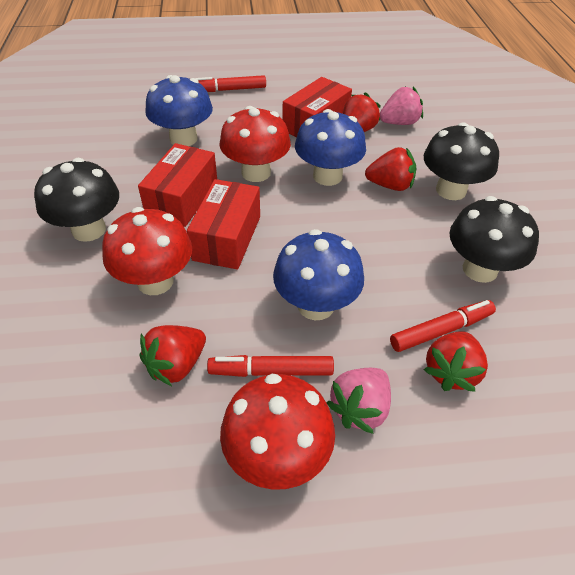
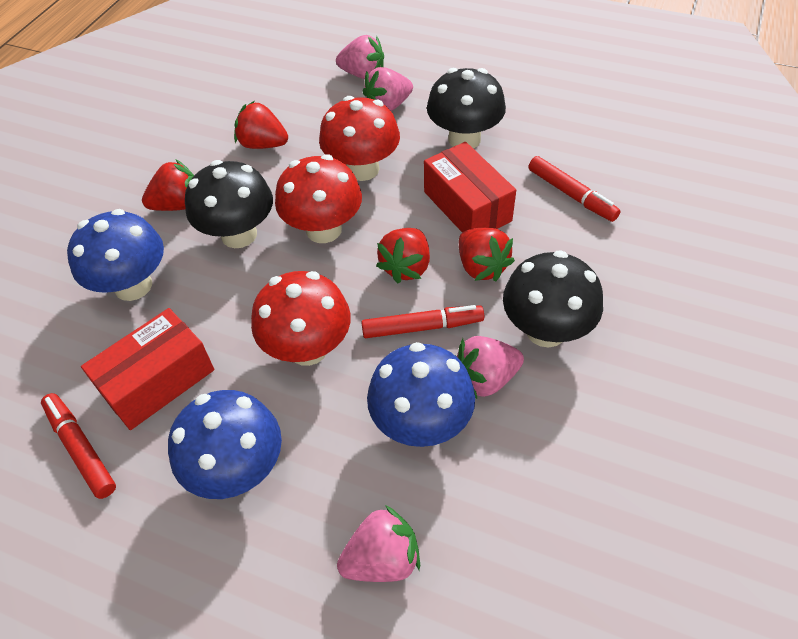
pink strawberry: [326,368,391,434] [380,87,423,125] = 2 -> [336,35,384,79] [337,505,420,582] [363,67,413,111] [455,336,524,399] = 4
red box: [138,143,217,227] [187,179,260,270] [282,77,352,137] = 3 -> [81,308,214,430] [424,142,516,232] = 2

